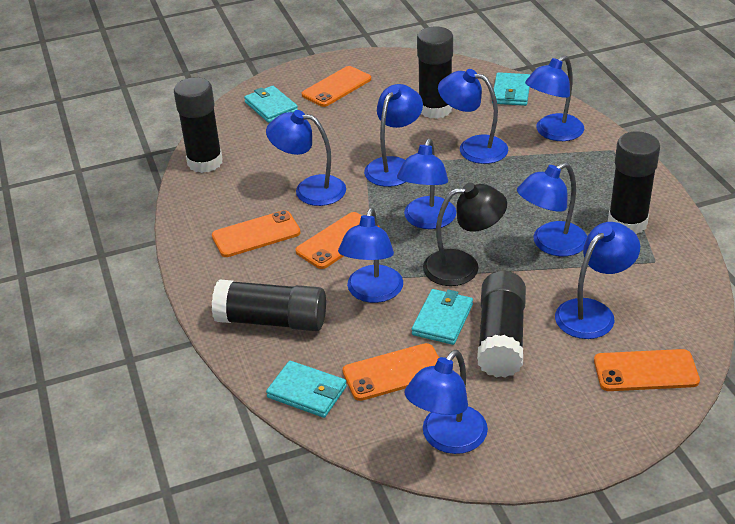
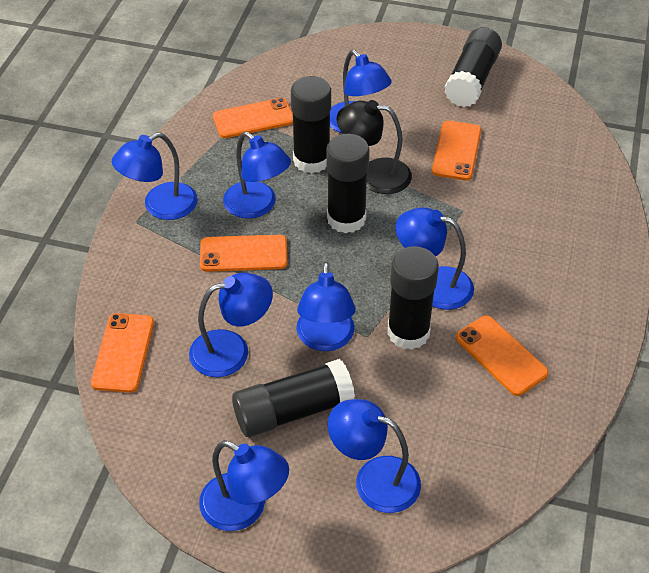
blue lamp: [266,110,346,206] [338,208,403,303] [364,84,423,187] [397,139,456,229] [405,350,488,454] [438,69,508,164] [517,163,588,256] [525,55,584,141] [555,222,640,339] = 9 -> [112,133,198,220] [189,273,273,377] [199,440,289,531] [223,132,291,219] [296,262,356,351] [328,399,421,513] [330,50,392,133] [396,207,474,310] = 8
turquoise wallet: [244,86,298,123] [266,361,347,418] [412,289,473,345] [492,72,530,106] = 4 -> none = 0

